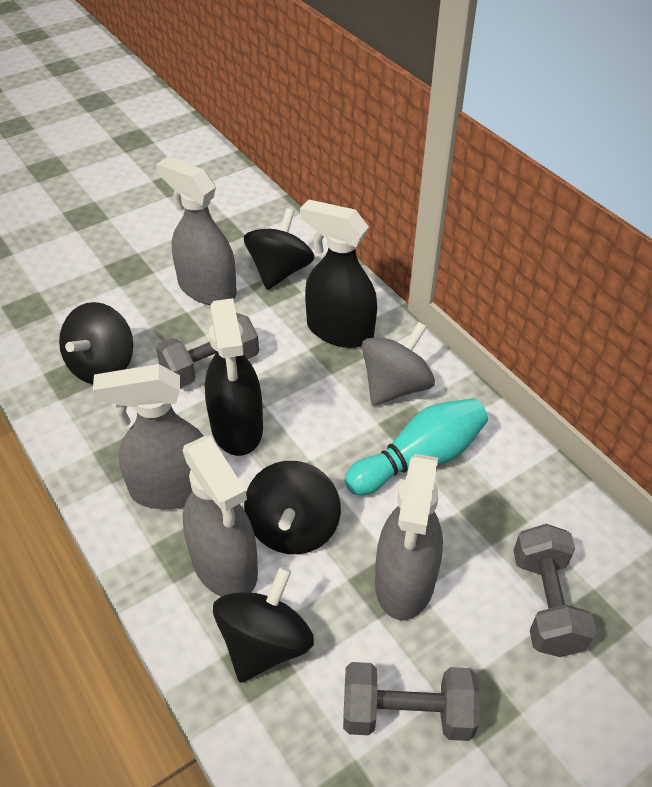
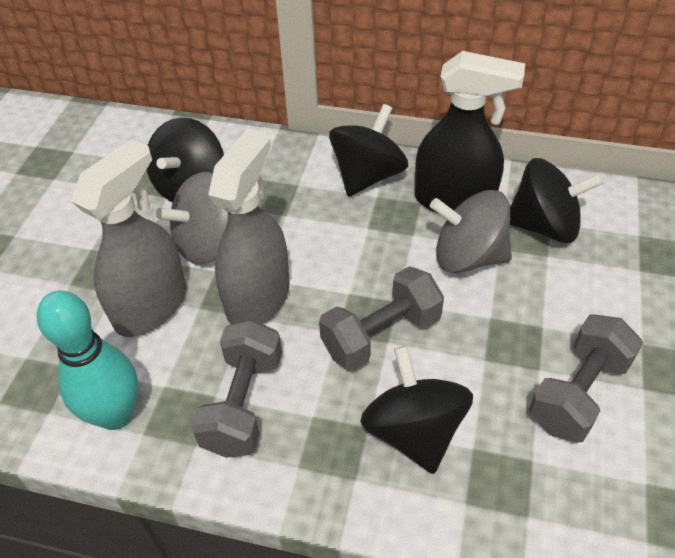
black spray bottle: [205,298,263,456] [300,199,377,348] = 2 -> [415,51,525,213] = 1
grey spinning top: [362,322,435,406] = 1 -> [156,172,228,265] [430,190,512,273] = 2
grey spray bottle: [93,364,203,509] [156,157,237,305] [183,436,258,597] [375,454,443,620] = 4 -> [72,139,186,337] [208,129,290,324] = 2

